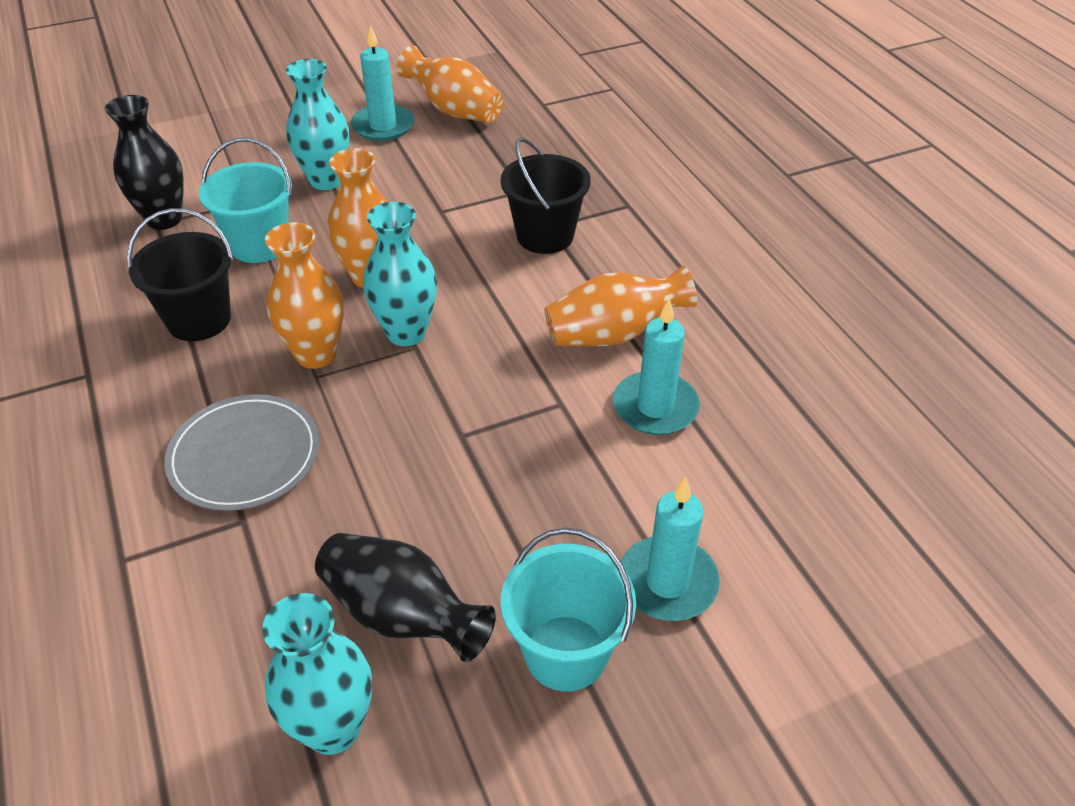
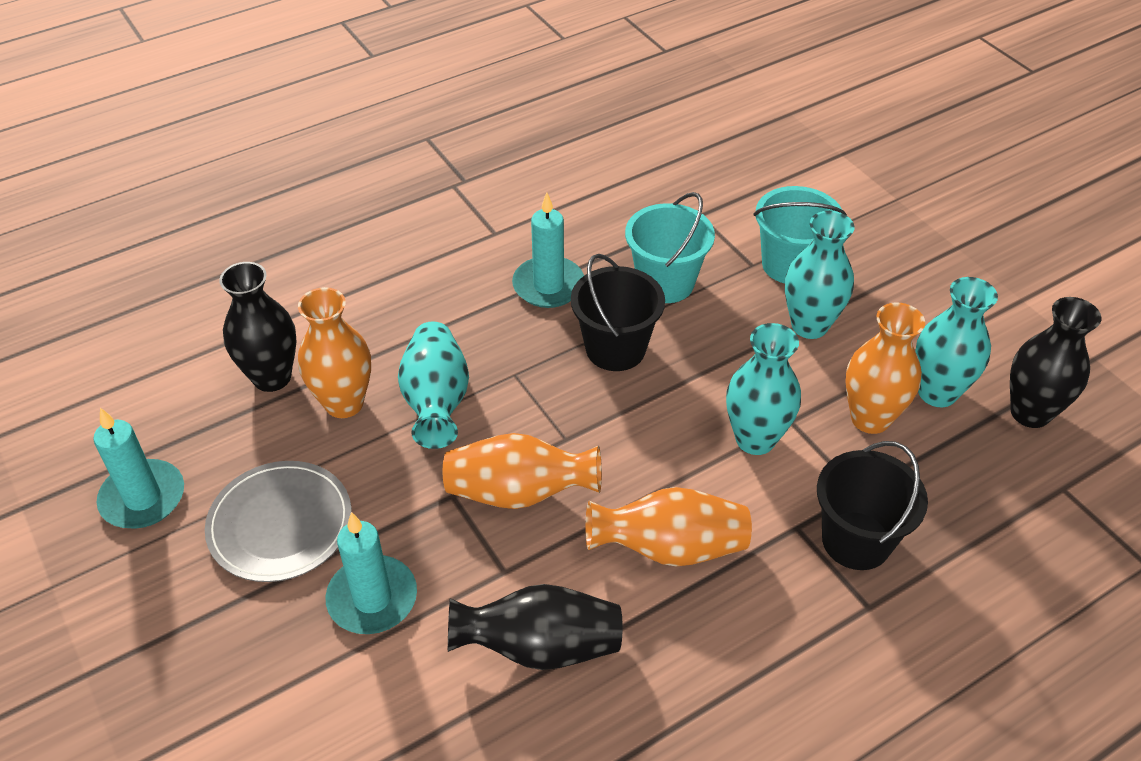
black vase: [105,95,184,230] [315,533,496,662] = 2 -> [219,262,297,392] [448,584,623,670] [1010,297,1102,428] = 3
turquoise vase: [262,593,372,755] [286,59,349,190] [363,202,437,346] = 3 -> [398,321,469,449] [726,323,801,455] [785,211,855,339] [915,277,998,407] = 4

